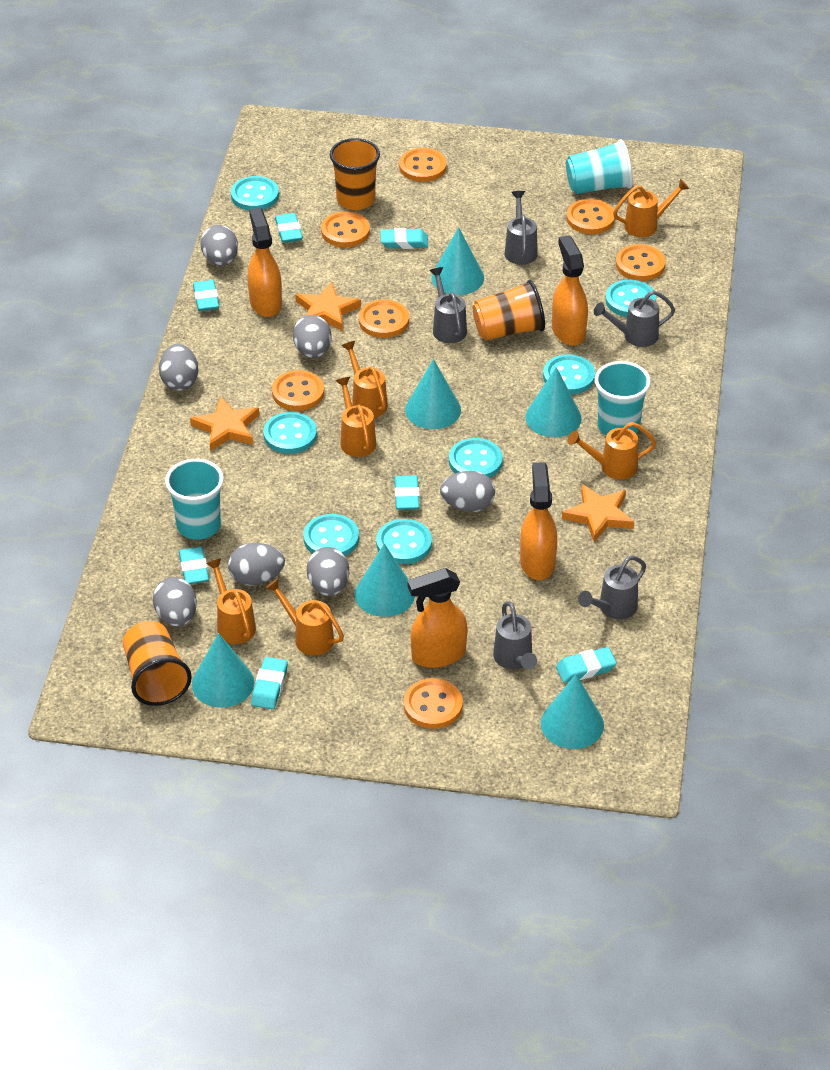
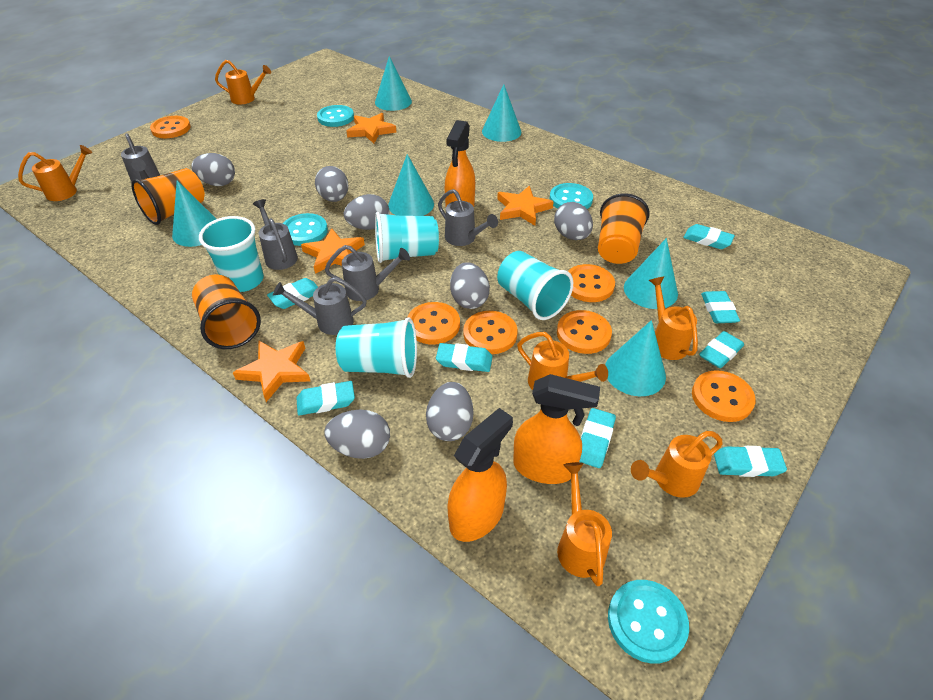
orange button: [272,370,324,411] [321,211,370,247] [359,299,409,338] [399,148,447,182] [404,678,463,729] [566,199,615,234] [616,244,666,281] = 7 -> [150,116,191,138] [407,302,460,345] [463,311,518,354] [557,310,612,354] [568,264,615,302] [692,370,756,422] = 6
orange spray bottle: [248,208,282,317] [407,568,468,668] [520,462,557,580] [552,235,588,346] = 4 -> [445,120,475,207] [447,408,513,542] [513,374,600,484] = 3
orange star: [190,396,259,451] [295,282,361,331] [562,484,634,542] = 3 -> [233,341,310,402] [301,228,365,274] [346,113,396,144] [497,186,554,226] = 4
turquoise button: [231,176,279,210] [263,412,317,454] [304,514,359,556] [376,519,432,564] [449,438,503,478] [543,354,595,394] [605,280,656,317] = 7 -> [283,213,328,246] [317,105,354,127] [550,183,593,209] [608,580,689,664] = 4
turquoise cup: [165,459,224,540] [566,140,633,194] [595,361,651,435] = 3 -> [199,216,264,292] [336,317,417,378] [375,212,439,263] [497,251,573,320] = 4
turquoise eraser: [179,547,209,584] [193,280,219,311] [251,657,288,709] [275,213,303,243] [380,228,428,249] [395,475,420,510] [556,647,617,683] = 7 -> [267,278,318,309] [296,381,355,416] [436,343,493,372] [579,408,616,468] [683,224,735,249] [699,331,744,368] [701,291,740,323] [714,446,787,477] = 8

